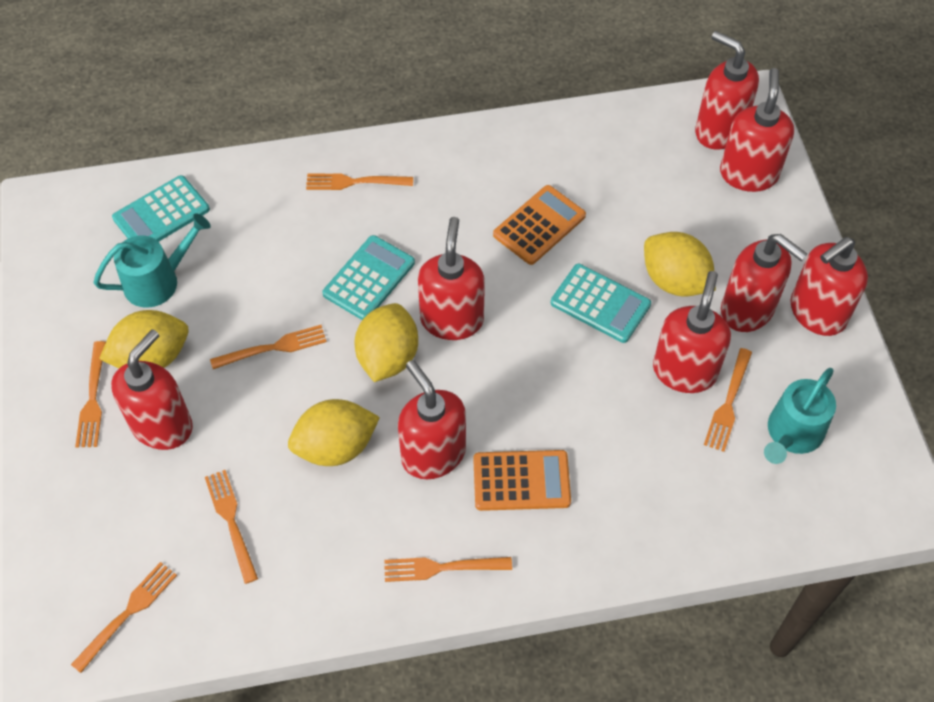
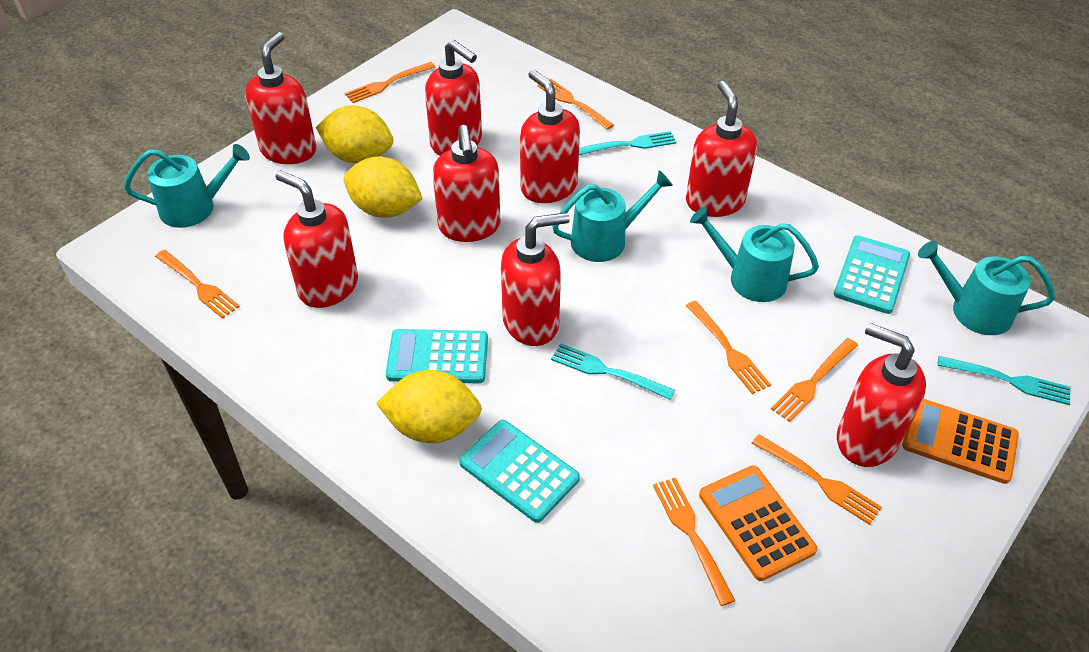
turquoise fork: none = 0 -> [551,343,675,400] [579,131,677,155] [937,356,1070,405] = 3
turquoise watering can: [93,213,211,308] [764,368,836,464] = 2 -> [124,144,250,228] [552,170,673,262] [690,207,819,302] [918,241,1055,335] = 4
yellow lemon: [99,310,189,368] [288,399,380,466] [354,303,418,382] [644,232,716,297] = 4 -> [316,105,393,164] [344,157,423,218] [376,370,482,443] = 3

